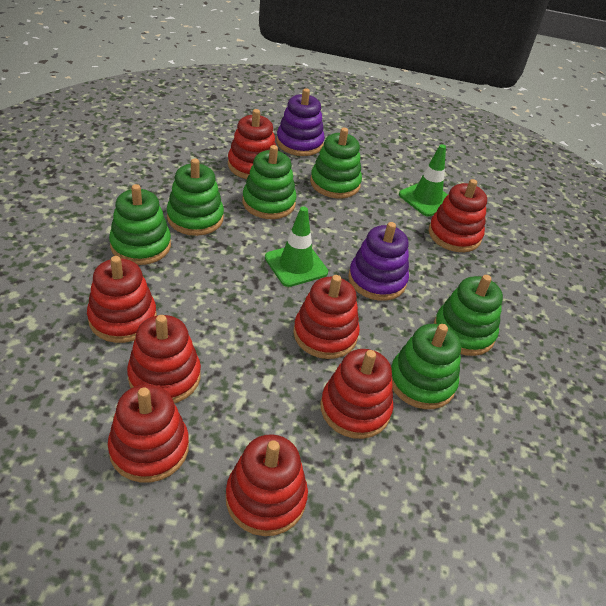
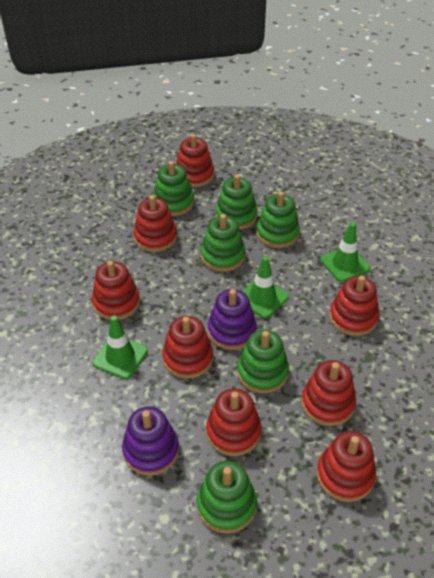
green traffic cone: [265,206,328,287] [399,144,448,216] = 2 -> [92,315,148,379] [242,256,289,318] [320,222,370,282] = 3

